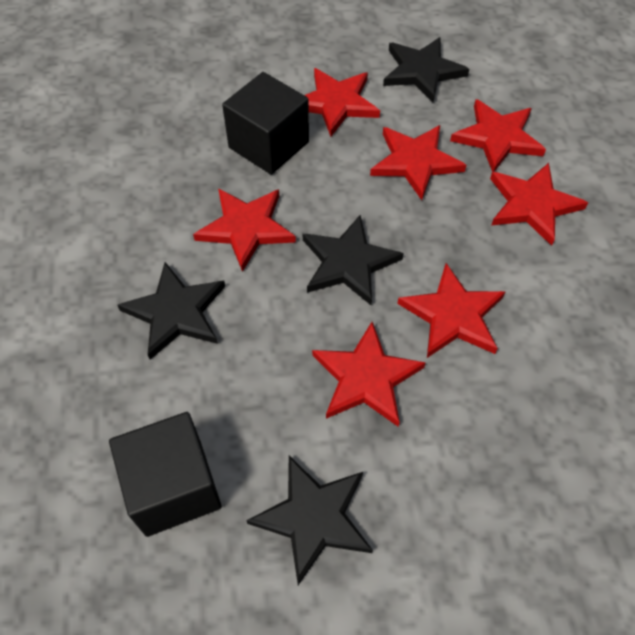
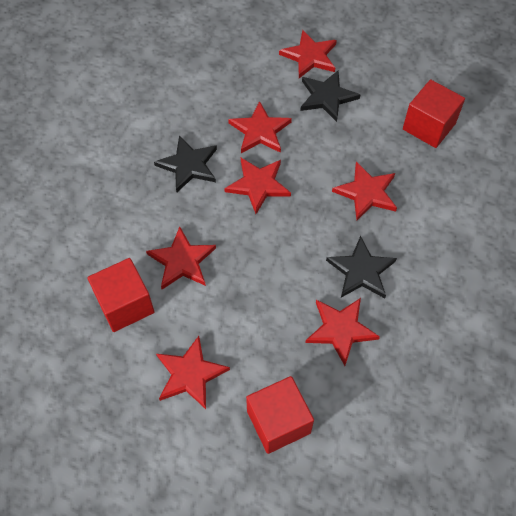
black cube: [109,412,222,537] [222,72,309,175] = 2 -> none = 0
black star: [118,262,225,360] [246,456,373,585] [303,215,404,305] [383,37,469,102] = 4 -> [154,136,217,192] [300,71,360,122] [326,236,397,298] = 3
red cube: none = 0 -> [87,258,154,332] [246,376,314,454] [403,79,465,148] = 3

